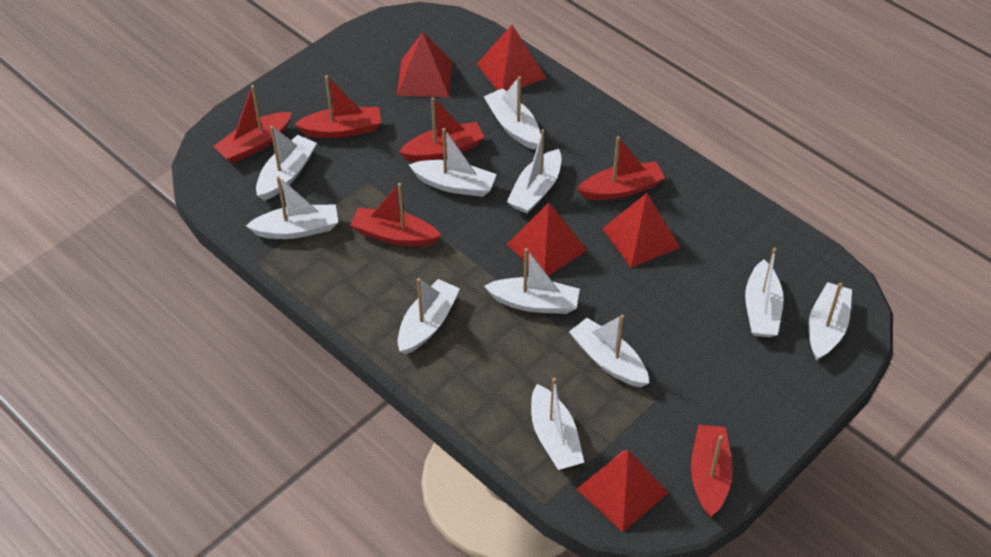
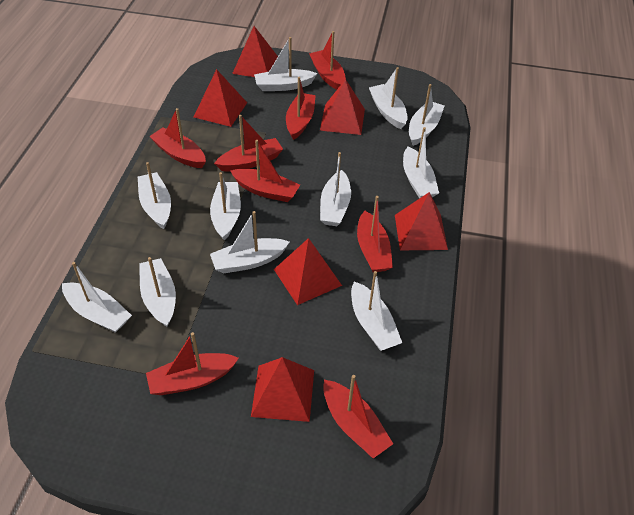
red boat: [214,85,292,163] [294,75,381,138] [350,183,441,246] [399,97,484,162] [577,136,665,200] [691,425,733,517] = 6 -> [146,332,239,395] [149,108,206,168] [214,115,283,172] [230,140,300,202] [286,77,316,140] [309,31,346,90] [323,375,393,458] [357,196,393,272] = 8
red pyramid: [397,32,452,97] [477,25,546,91] [506,202,587,276] [577,450,669,532] [602,193,681,268] = 5 -> [194,69,247,127] [232,26,278,77] [251,357,314,422] [274,238,342,305] [320,79,365,135] [395,192,448,250] = 6

